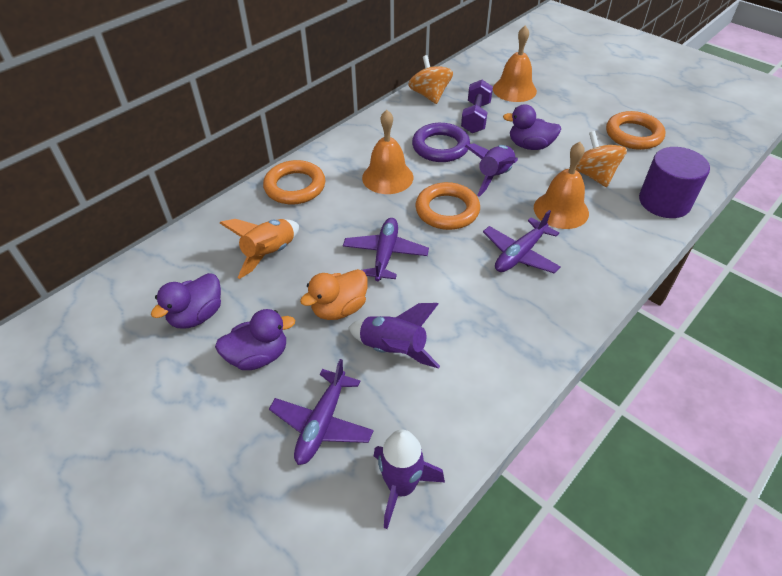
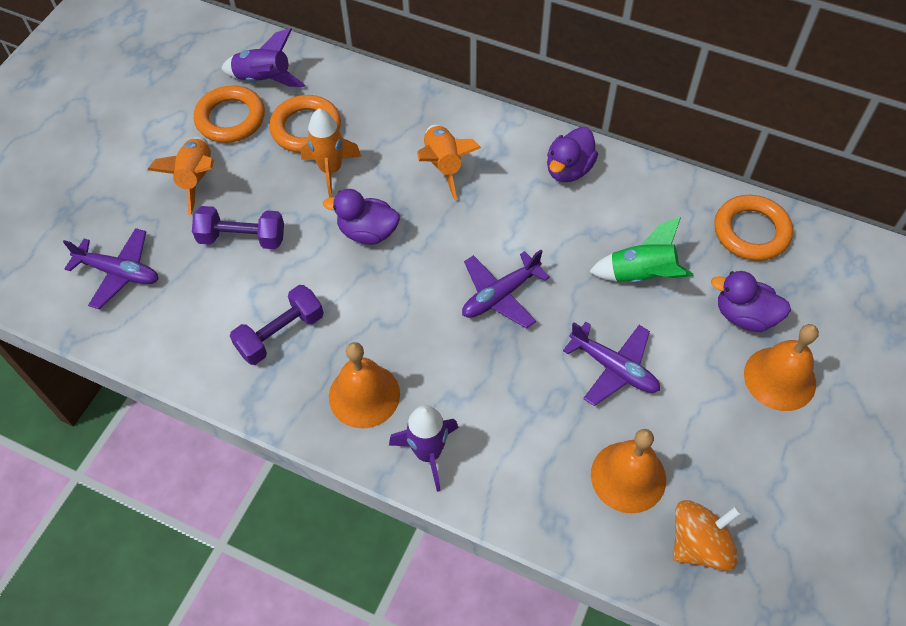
green rocket: none = 0 -> [589,217,693,283] = 1
orange duck: [300,269,368,320] = 1 -> none = 0
orange rocket: [220,219,299,279] = 1 -> [147,137,214,215] [300,109,362,197] [417,125,481,200] = 3
orange spinning top: [408,55,453,104] [576,131,627,187] = 2 -> [673,500,742,571] = 1
purple cylinder: [639,147,710,218] = 1 -> none = 0
purple dumbbell: [461,80,493,133] = 1 -> [192,206,284,249] [230,285,324,365] = 2
purple ring: [412,123,470,162] = 1 -> none = 0
purple rocket: [348,303,440,369] [374,430,445,529] [465,143,518,197] = 3 -> [221,28,305,87] [389,405,459,492] = 2

